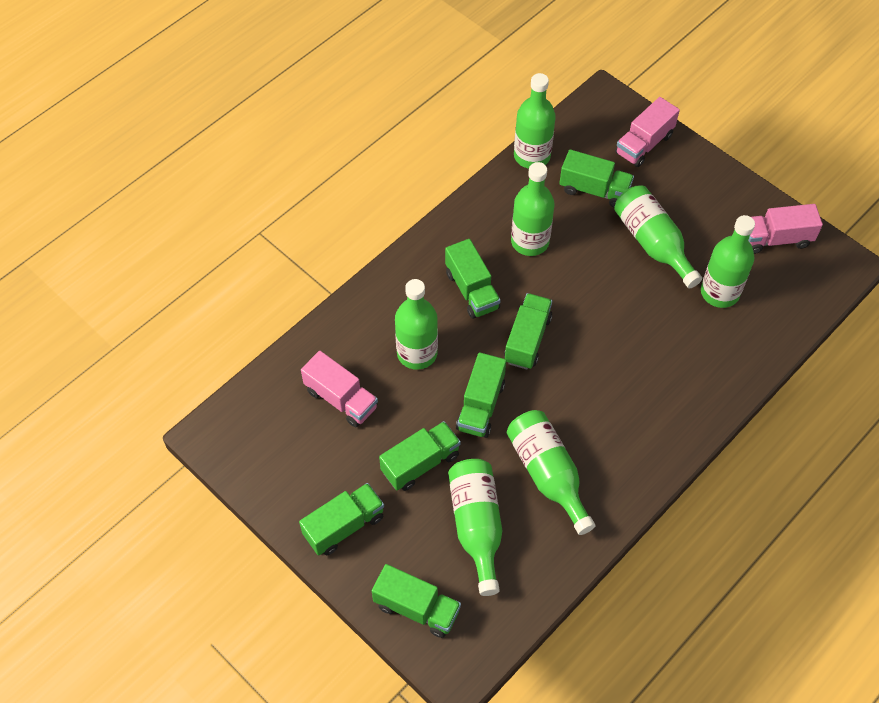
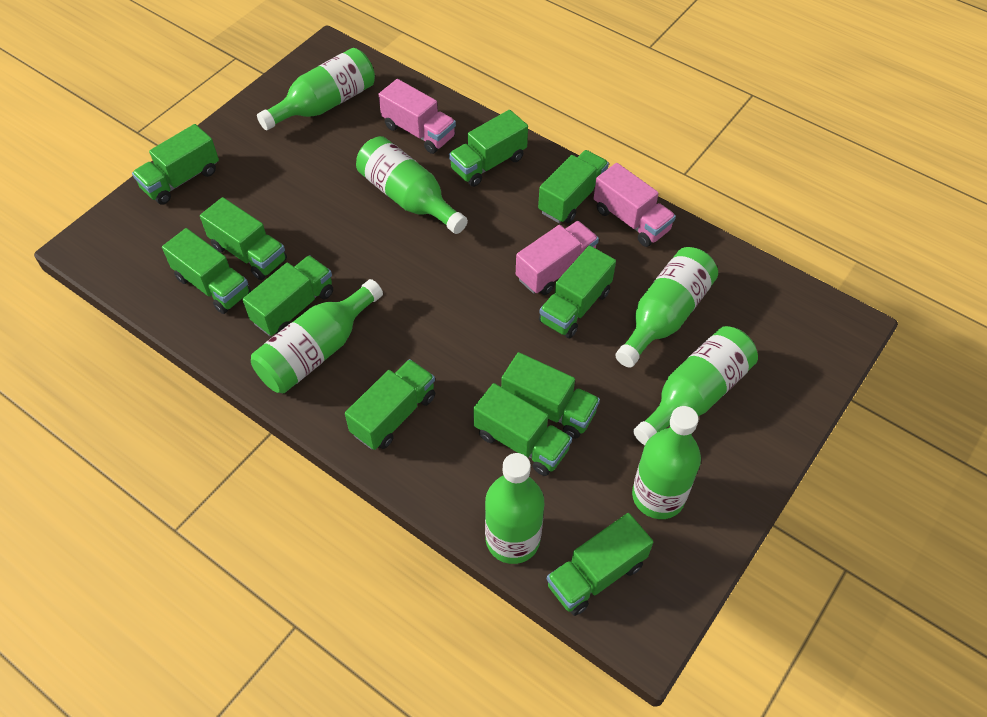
green truck: [299,483,384,556] [372,564,461,638] [379,421,461,491] [445,239,501,319] [456,353,506,438] [504,293,552,370] [559,149,634,208] = 7 -> [132,124,219,205] [162,228,251,314] [200,197,287,280] [243,255,333,336] [345,359,435,450] [449,110,528,187] [473,383,572,476] [501,352,600,439] [538,150,609,223] [539,245,616,338] [547,513,653,616] = 11

